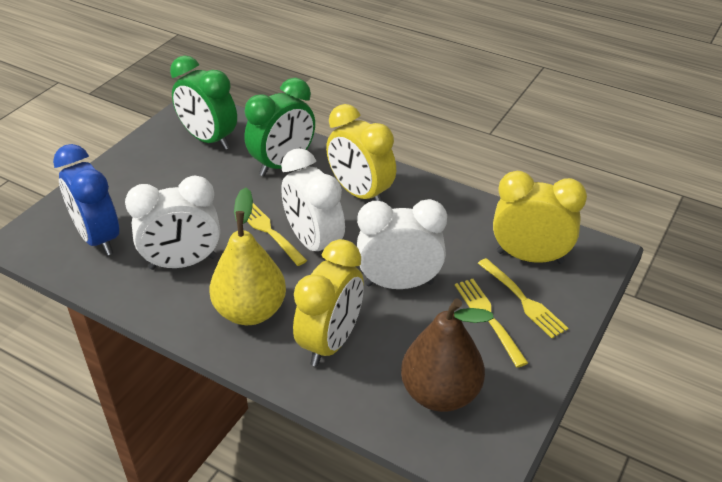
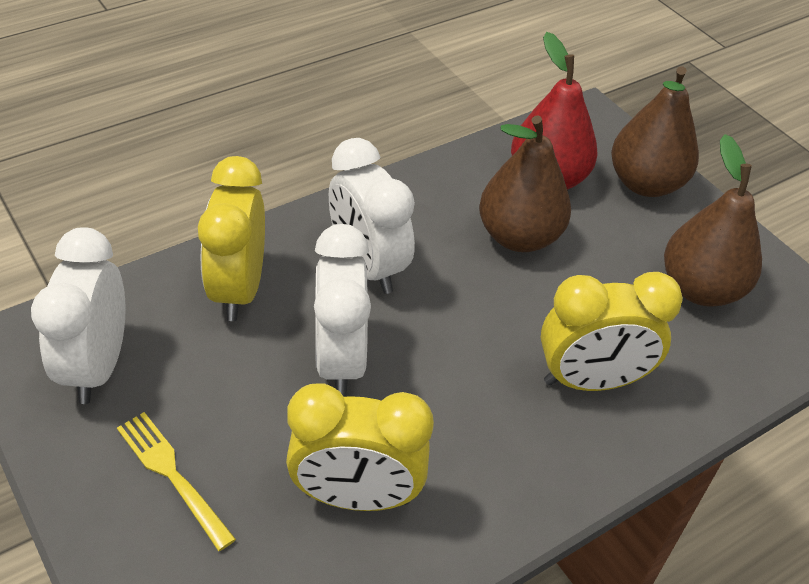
blue clock: [53,144,119,256] = 1 -> none = 0
brown pear: [401,298,494,412] = 1 -> [479,116,571,252] [611,66,699,197] [664,134,762,307] = 3
green clock: [170,56,237,150] [244,78,315,176] = 2 -> none = 0
red pear: none = 0 -> [511,32,598,190] = 1
yellow fork: [247,203,307,266] [455,279,528,368] [478,258,568,338] = 3 -> [117,412,236,551] = 1
yellow pear: [210,188,286,325] = 1 -> none = 0

